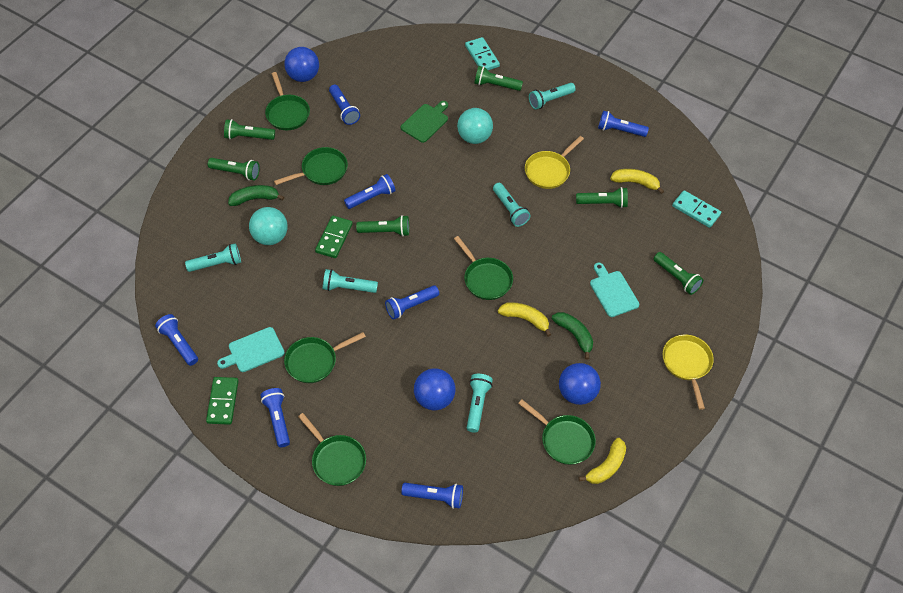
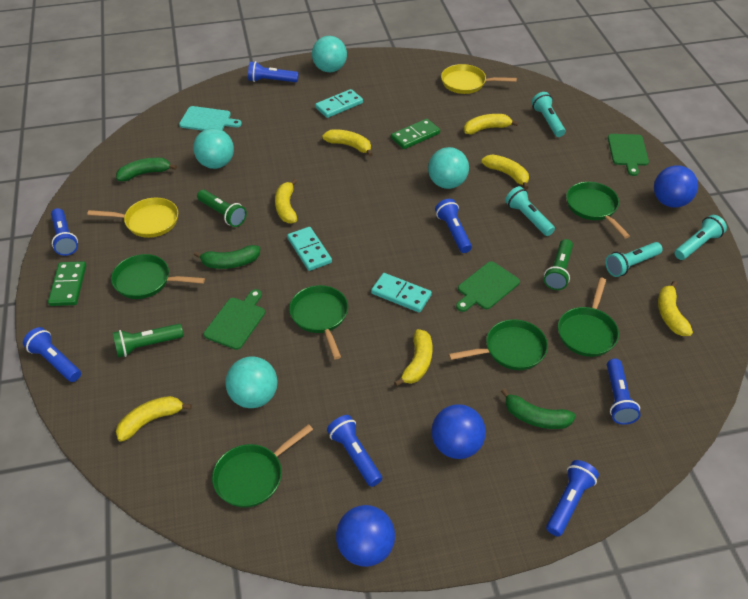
green banana: [228,185,284,206] [552,312,593,360] = 2 -> [116,158,177,181] [194,245,260,269] [501,388,576,429] = 3
green cutting board: [401,101,448,143] = 1 -> [204,289,265,350] [456,261,520,312] [608,134,649,176] = 3
green flashlight: [208,158,260,180] [224,119,275,140] [356,215,409,236] [474,66,523,91] [576,187,628,208] [654,252,703,295] = 6 -> [113,324,184,358] [197,190,247,227] [544,239,573,290] = 3
turquoise ball: [249,207,288,245] [457,108,493,144] = 2 -> [193,128,234,169] [225,356,278,408] [312,36,347,72] [428,147,469,189] = 4
turquoise cutting board: [217,327,285,372] [590,263,639,317] = 2 -> [179,106,242,131] = 1
turquoise domino: [465,37,500,70] [672,190,721,228] = 2 -> [287,227,332,271] [315,89,363,118] [371,273,432,313] = 3
turquoise flashlight: [185,243,241,272] [323,269,378,293] [467,374,493,433] [493,183,531,227] [529,83,576,110] = 5 -> [505,186,555,236] [531,92,565,137] [605,242,663,277] [675,215,727,260] = 4
yellow banana: [498,302,552,337] [578,438,626,484] [610,169,664,194] = 3 -> [116,396,192,442] [275,179,297,223] [322,129,373,157] [394,329,432,386] [464,114,519,134] [481,154,529,189] [658,281,693,336] = 7

